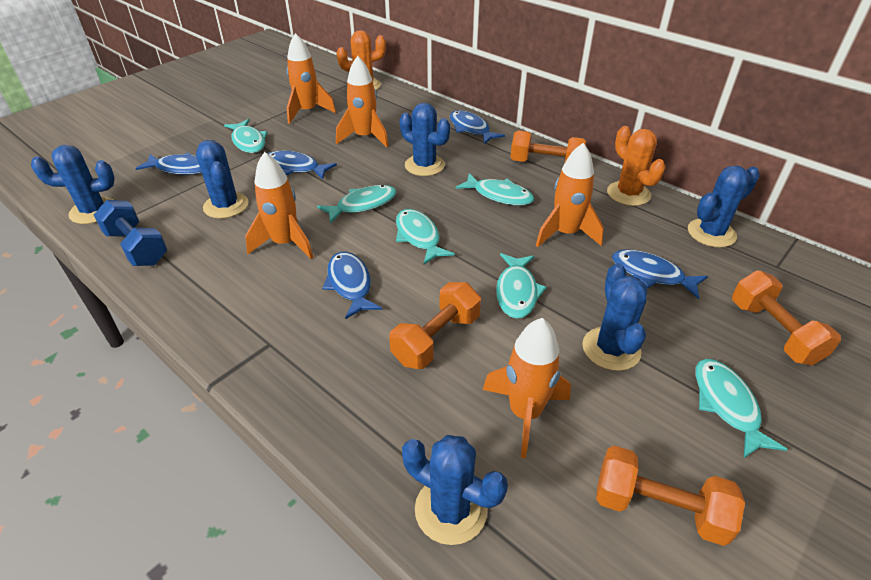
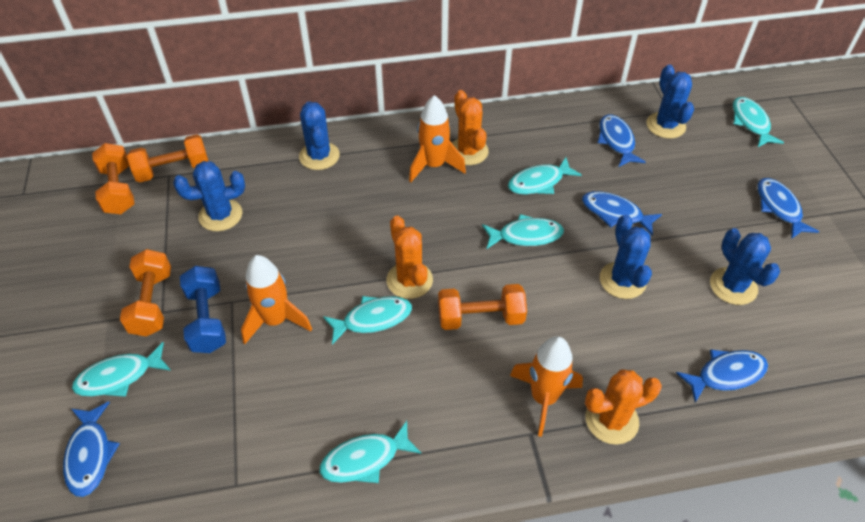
blue cactus: [31,145,115,224] [196,140,249,219] [400,103,450,176] [402,435,508,545] [582,263,647,371] [688,166,760,247] = 6 -> [173,161,245,231] [299,101,340,170] [600,214,652,299] [647,64,694,139] [710,228,780,305] = 5
orange cactus: [337,30,386,90] [607,126,666,206] = 2 -> [387,216,433,299] [452,90,489,165] [585,369,662,445] = 3
orange rocket: [245,152,314,259] [287,33,336,124] [336,56,389,147] [483,318,571,459] [536,143,604,247] = 5 -> [241,255,312,344] [409,95,466,182] [510,336,583,437] = 3

